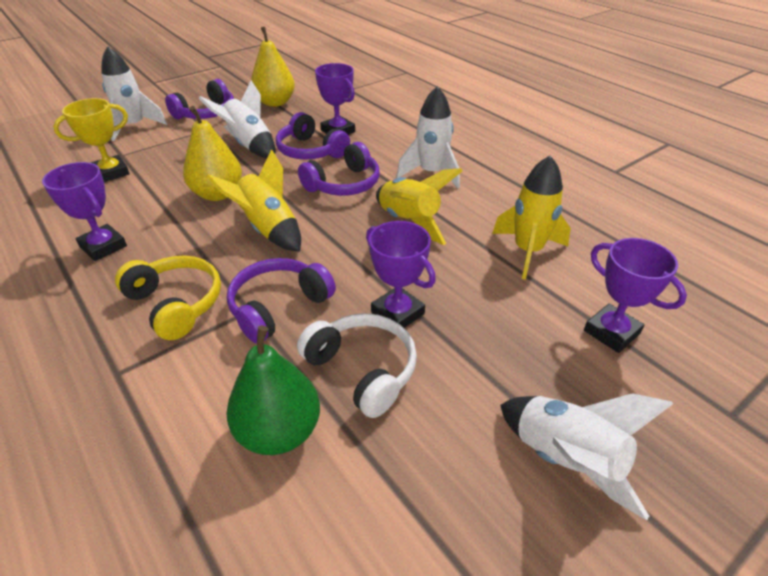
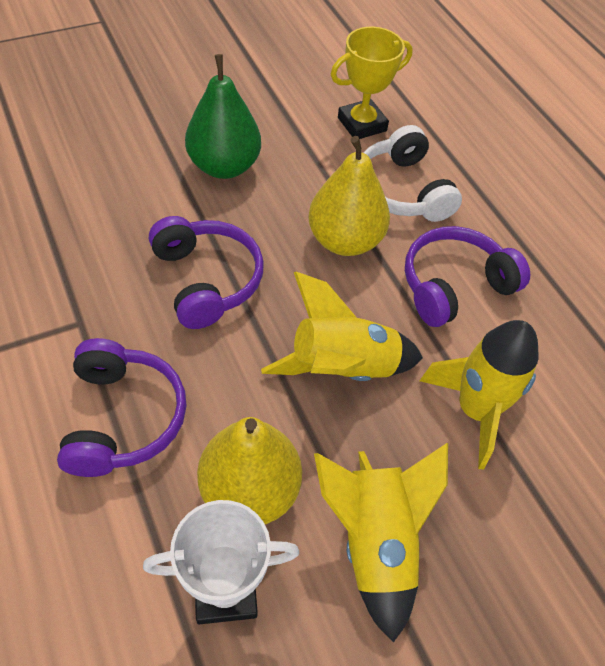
purple headphones: [165,79,234,119] [227,258,336,344] [276,112,350,160] [298,142,380,196] = 4 -> [57,338,187,477] [149,216,264,329] [405,226,530,327] = 3
purple trophy: [42,162,127,261] [315,63,355,135] [366,221,436,328] [584,238,687,353] = 4 -> none = 0
white rocket: [101,46,167,141] [199,80,276,158] [396,86,460,188] [500,393,673,520] = 4 -> none = 0
white trophy: none = 0 -> [143,500,299,625] = 1
yellow headphones: [115,256,221,340] = 1 -> none = 0

